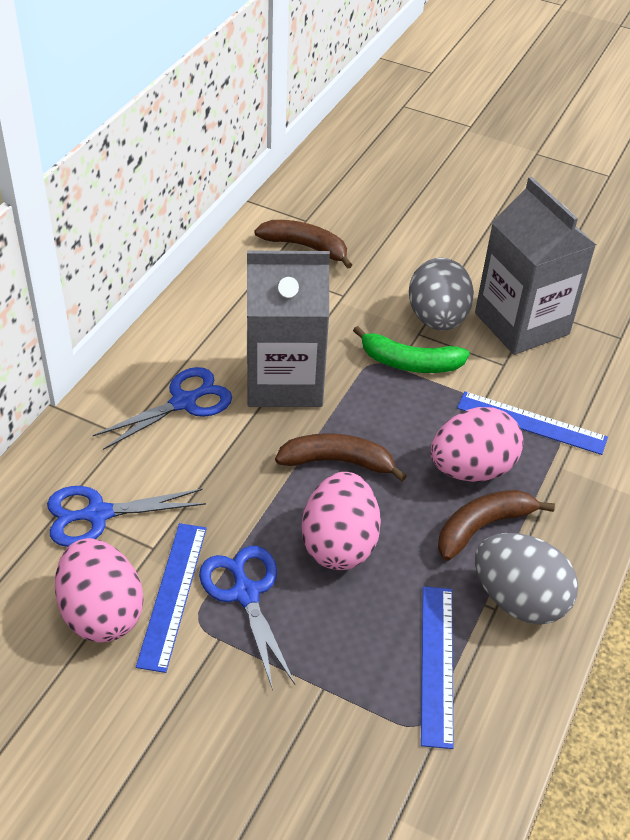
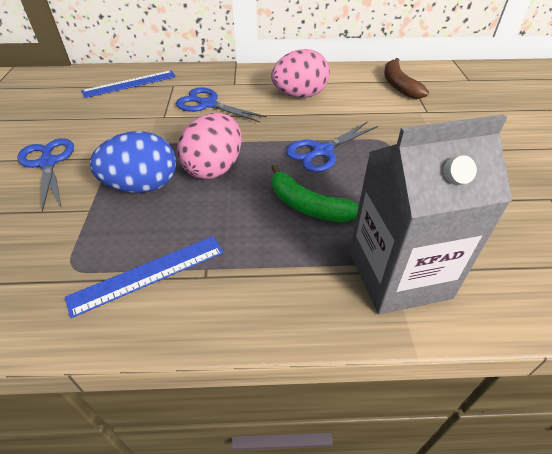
blue egg: none = 0 -> [90,131,176,193] = 1
blue ruler: [136,523,207,673] [421,586,454,749] [457,391,608,455] = 3 -> [65,236,224,318] [81,70,176,98] = 2
brown banana: [254,220,352,269] [275,433,407,482] [438,490,555,561] = 3 -> [384,58,429,99] = 1
grey carton: [247,251,330,407] [475,176,596,355] = 2 -> [349,114,512,314] = 1
grey egg: [409,258,474,331] [475,533,578,624] = 2 -> none = 0
pink egg: [55,538,144,643] [302,472,381,570] [431,407,523,482] = 3 -> [177,113,242,179] [271,49,330,98] = 2

